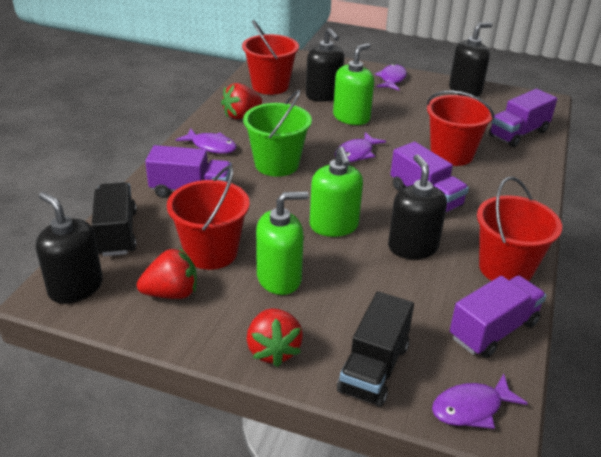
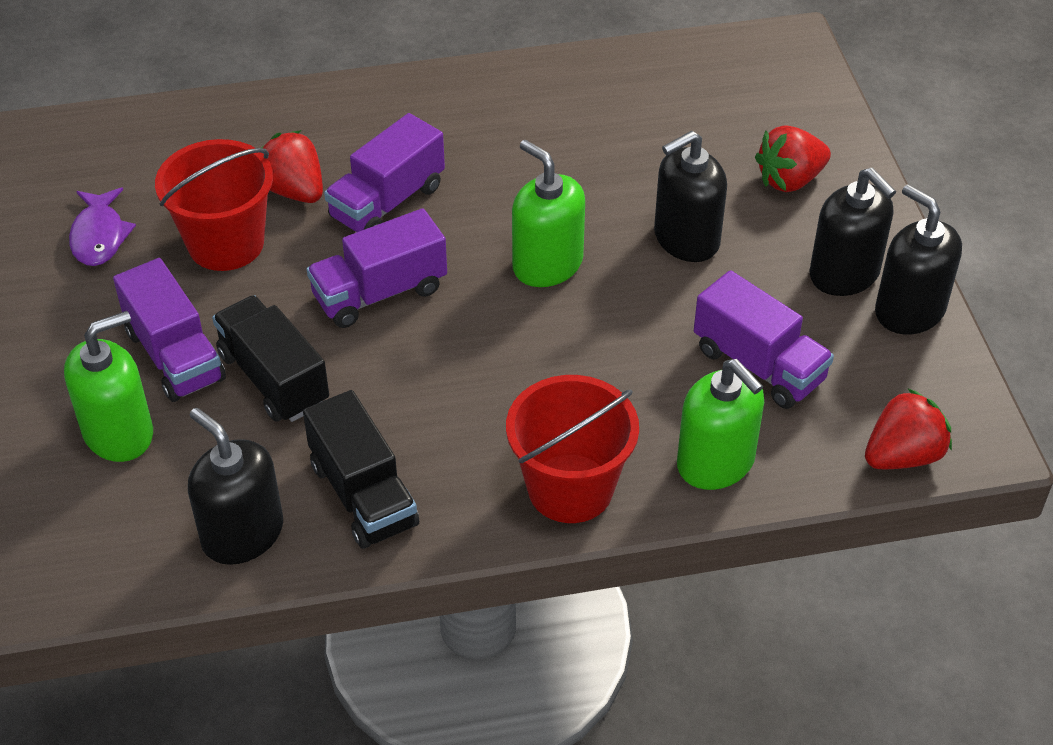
green bucket: [243,90,312,177] = 1 -> none = 0
purple fish: [176,129,237,154] [335,132,386,162] [375,64,407,90] [432,374,528,429] = 4 -> [69,188,136,266] = 1
red bucket: [167,166,250,270] [242,20,299,95] [427,91,494,166] [477,177,562,281] = 4 -> [155,139,273,271] [506,375,639,523] = 2

